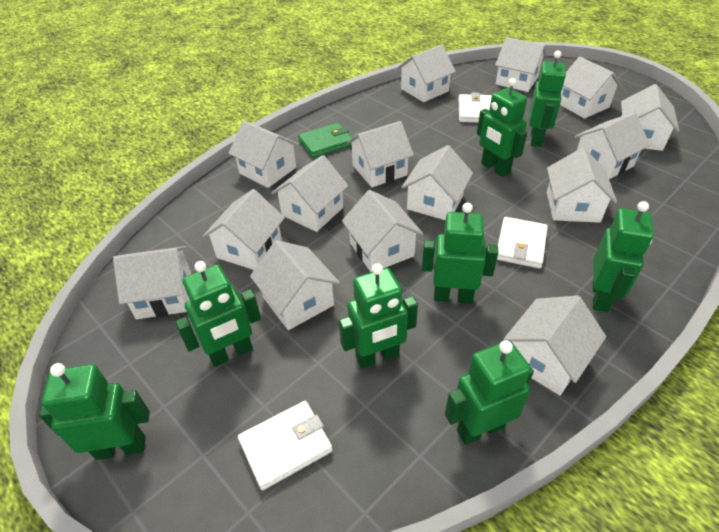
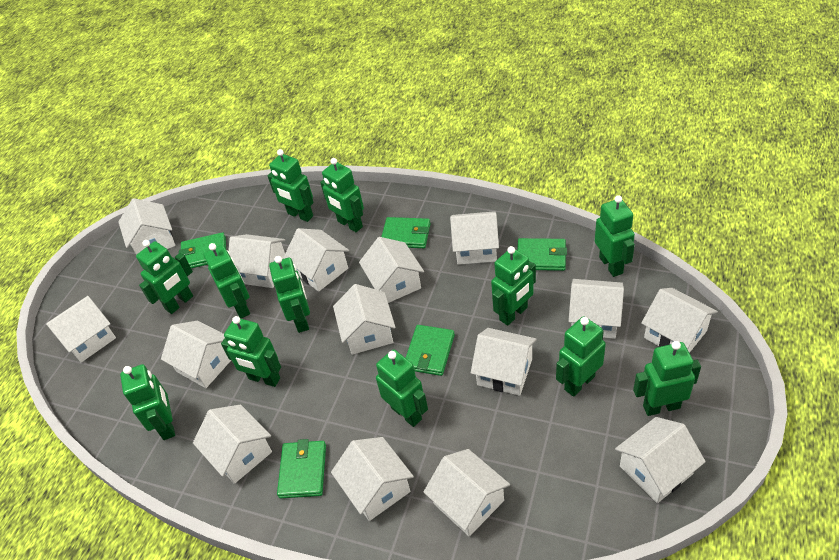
green robot: [39,363,150,460] [175,261,261,367] [339,263,418,369] [422,203,499,304] [445,340,534,445] [477,78,527,177] [529,51,566,147] [593,201,654,312] = 8 -> [120,364,175,440] [136,240,193,314] [203,243,250,319] [221,316,281,387] [268,149,314,222] [269,256,310,333] [320,158,364,232] [376,349,428,427] [491,246,536,326] [556,316,606,397] [595,195,635,277] [633,341,701,416] = 12
green wallet: [298,123,352,158] = 1 -> [179,232,226,268] [277,439,326,498] [381,217,431,248] [406,325,455,376] [517,238,567,271] = 5
white wallet: [238,401,332,490] [458,93,492,123] [497,217,548,269] = 3 -> none = 0

